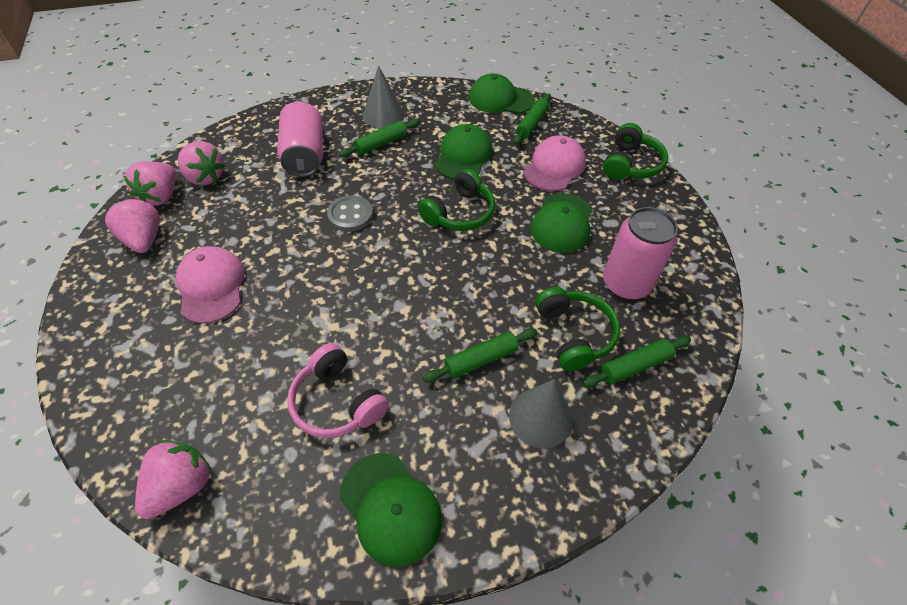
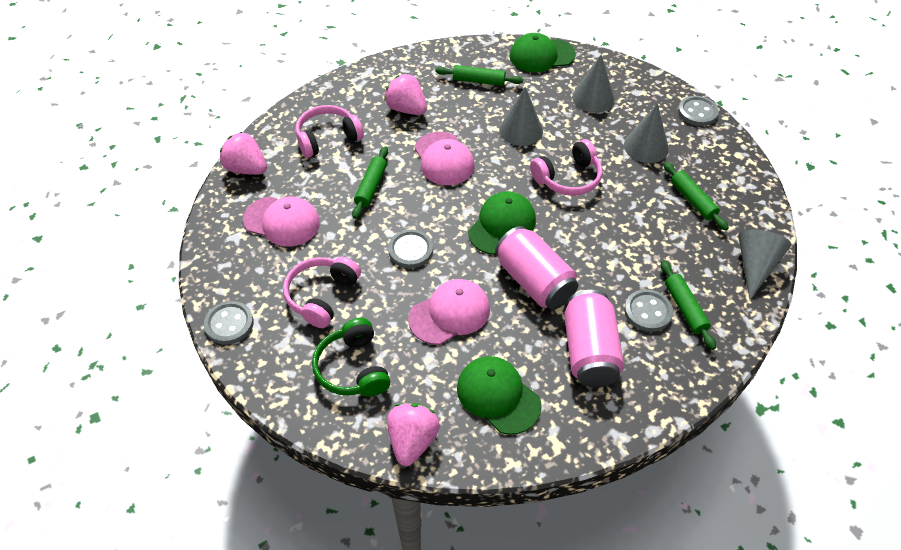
green cap: [340,453,442,567] [435,124,493,180] [469,73,535,114] [531,193,592,253] = 4 -> [457,356,542,435] [468,191,536,255] [509,33,576,72] = 3
green headphones: [418,169,495,231] [535,287,620,371] [603,123,668,180] = 3 -> [312,318,391,397] = 1
grey button: [327,195,373,232] = 1 -> [204,301,254,345] [388,230,433,268] [624,289,673,332] [678,96,719,126] = 4
grey cone: [363,65,405,128] [509,379,573,448] = 2 -> [499,87,543,146] [572,55,615,113] [624,103,669,163] [738,230,791,300] = 4
pink cap: [176,246,245,324] [524,135,586,191] = 2 -> [243,196,320,247] [408,279,490,345] [414,132,474,185] = 3
pink headphones: [287,343,388,438] = 1 -> [283,257,361,328] [296,105,364,158] [530,139,603,196] = 3
pink strawberry: [105,199,160,253] [123,161,176,206] [135,440,212,519] [178,141,226,186] = 4 -> [220,132,267,175] [384,74,427,115] [387,403,440,466] = 3

